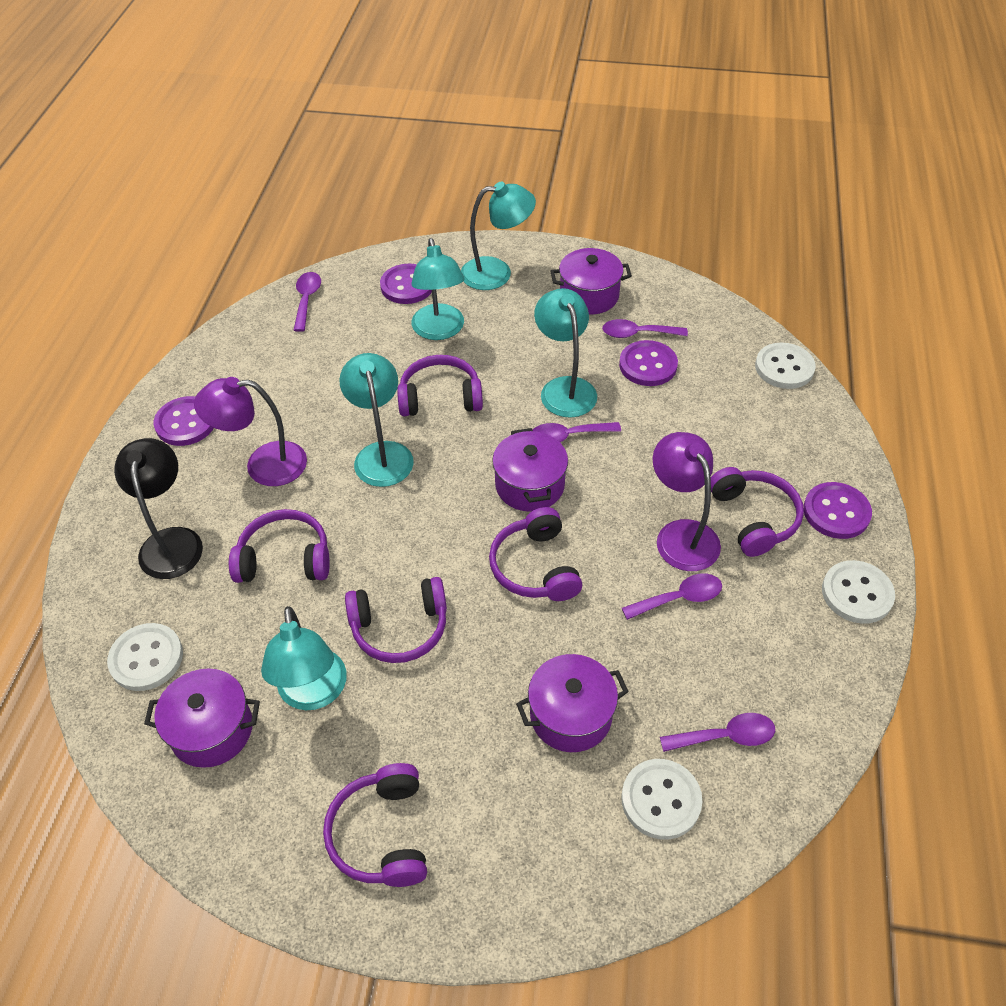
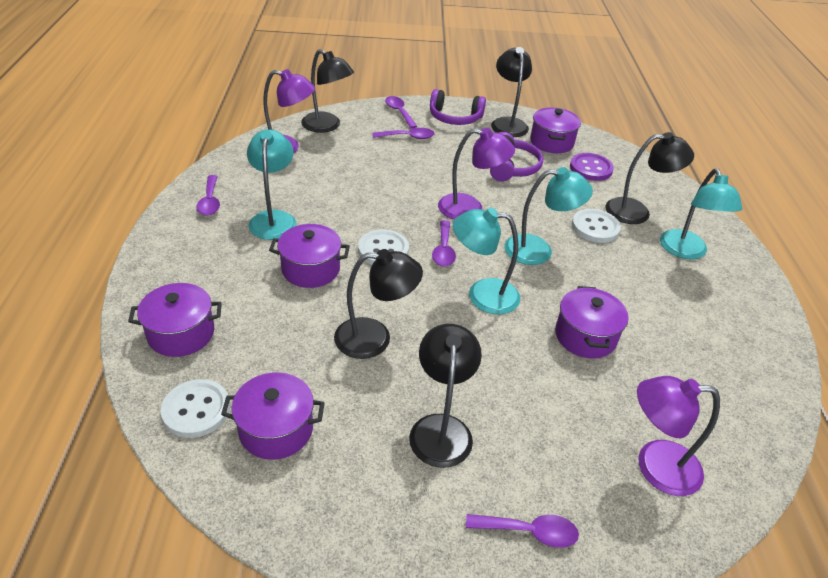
black lamp: [114,438,203,579] = 1 -> [301,49,354,133] [334,249,423,359] [409,324,482,468] [491,47,532,137] [605,132,694,224] = 5
purple button: [154,396,214,446] [380,264,432,304] [619,340,678,386] [803,482,872,539] = 4 -> [570,153,614,181] = 1
purple headphones: [229,509,330,583] [323,763,427,887] [345,577,447,663] [397,355,483,416] [489,507,582,601] [711,467,804,557] = 6 -> [430,89,486,125] [490,132,543,182] = 2
purple lamp: [194,377,307,486] [653,432,721,571] = 2 -> [263,69,315,153] [438,128,515,219] [637,376,720,496] = 3
purple pot: [144,668,260,768] [492,428,568,512] [516,654,629,752] [550,248,632,315] = 4 -> [128,283,222,357] [221,372,325,460] [269,224,350,288] [530,107,581,153] [555,286,628,359] = 5
turquoise lamp: [261,606,347,710] [339,353,414,487] [411,238,465,340] [461,182,536,290] [534,288,597,418] = 5 -> [247,129,296,240] [453,208,520,314] [504,167,593,265] [660,168,742,259] = 4
white button: [107,623,183,691] [621,759,702,840] [755,343,816,389] [822,560,895,624] = 4 -> [161,379,230,438] [358,229,409,265] [572,209,621,243] = 3

